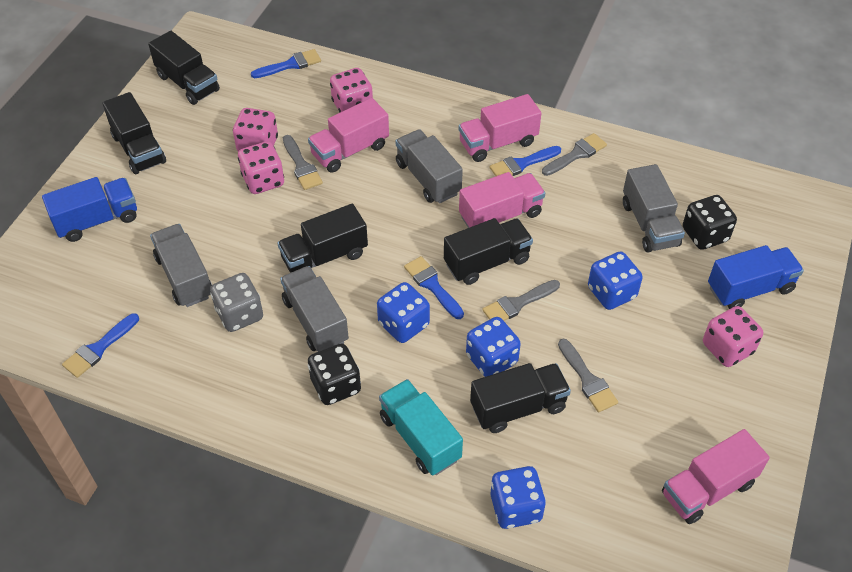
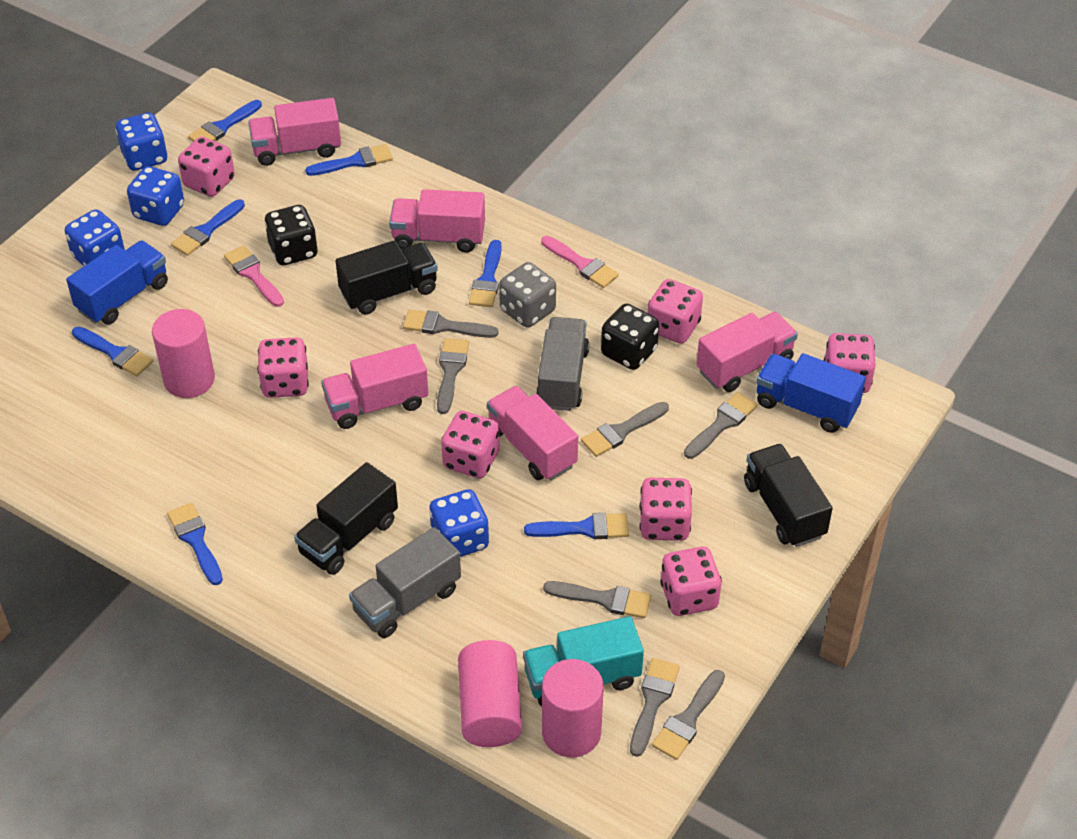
black truck: [102,92,166,174] [148,31,220,105] [278,204,368,273] [444,218,533,285] [470,363,571,433] = 5 -> [294,462,398,575] [336,240,438,315] [744,444,833,547] = 3
blue brush: [62,313,139,378] [251,49,321,78] [404,256,464,319] [490,146,561,176] = 4 -> [72,327,153,376] [167,503,223,585] [171,199,245,256] [188,100,262,142] [305,144,393,176] [469,240,502,307] [524,513,629,539] = 7
grey brush: [283,135,323,190] [482,280,560,321] [542,133,607,176] [558,339,618,412] = 4 -> [403,309,499,338] [437,338,469,414] [543,581,651,618] [581,402,669,457] [630,658,680,757] [652,670,725,760] [684,392,757,459] = 7
grey truck: [150,224,212,307] [280,266,349,352] [396,130,463,203] [623,164,685,252] = 4 -> [349,527,461,638] [536,317,589,411] = 2
pink brush: none = 0 -> [224,245,284,307] [541,236,619,288] = 2
pink cylinder: none = 0 -> [152,309,215,398] [458,640,522,747] [542,659,604,757] = 3
pink dice: [233,108,278,151] [238,141,284,194] [330,68,373,112] [703,306,763,367] = 4 -> [178,137,235,197] [257,337,309,398] [441,411,500,479] [639,478,692,541] [648,279,703,344] [660,547,722,616] [824,333,876,393] = 7
pink truck: [308,98,389,173] [459,94,541,162] [459,172,545,228] [662,429,770,524] = 4 -> [248,98,341,166] [321,344,429,429] [389,189,485,252] [487,386,578,480] [697,312,798,392] = 5

